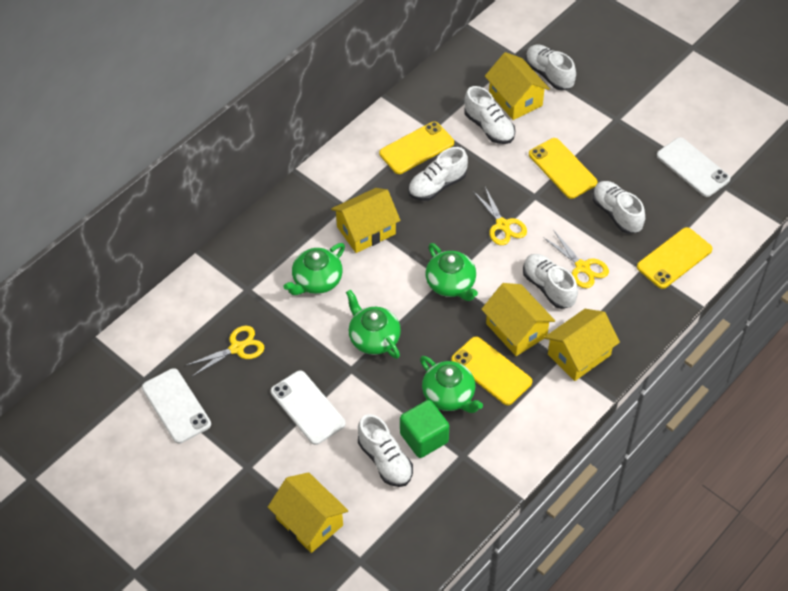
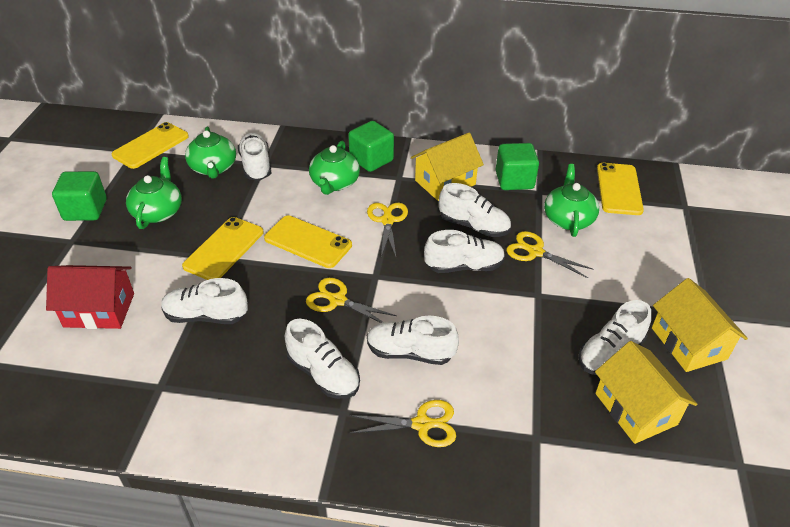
green cube: [400,400,449,458] = 1 -> [52,171,107,221] [348,121,394,172] [496,143,539,190] = 3
red house: none = 0 -> [46,265,134,329] = 1
white phone: [142,368,211,444] [271,370,345,445] [657,137,730,197] = 3 -> none = 0
white shoe: [358,414,413,487] [408,147,468,201] [464,86,515,144] [523,254,578,309] [525,45,576,90] [592,181,645,234] = 6 -> [161,278,248,324] [238,133,271,181] [285,319,360,399] [367,316,459,365] [424,230,505,273] [439,183,511,237] [578,300,651,375] = 7
yellow house: [268,472,349,553] [331,188,401,253] [481,283,555,356] [485,52,550,120] [544,309,620,381] = 5 -> [411,133,484,201] [595,341,697,444] [652,278,748,372] = 3
yellow scissors: [185,326,264,377] [473,187,527,245] [543,230,609,288] = 3 -> [306,278,397,323] [349,400,456,447] [367,203,408,259] [506,231,594,278] = 4

